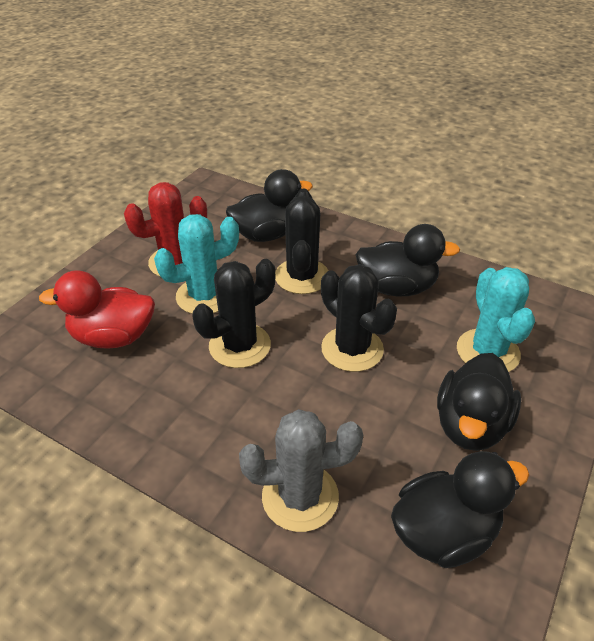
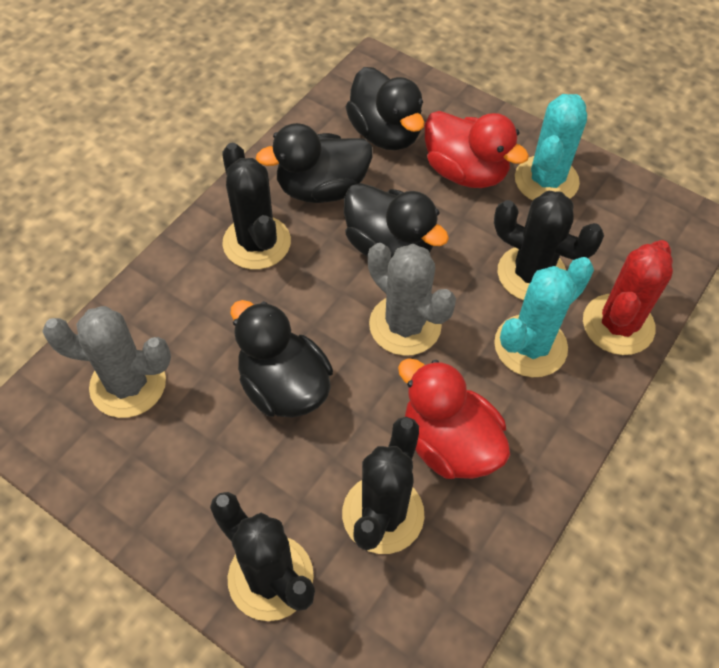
black cactus: [192,259,275,368] [275,189,329,294] [321,264,397,372] = 3 -> [210,492,315,621] [222,143,291,269] [342,417,424,554] [494,191,604,300] = 4
grey cactus: [239,409,363,532] = 1 -> [42,306,171,418] [368,243,456,356] = 2
red duck: [39,270,155,349] = 1 -> [398,358,510,479] [425,111,529,188] = 2

